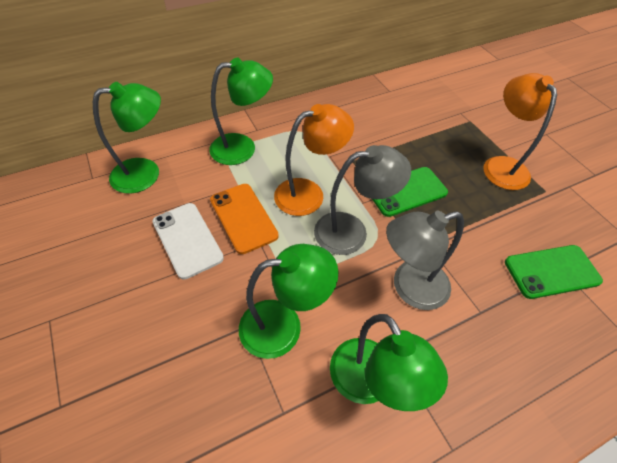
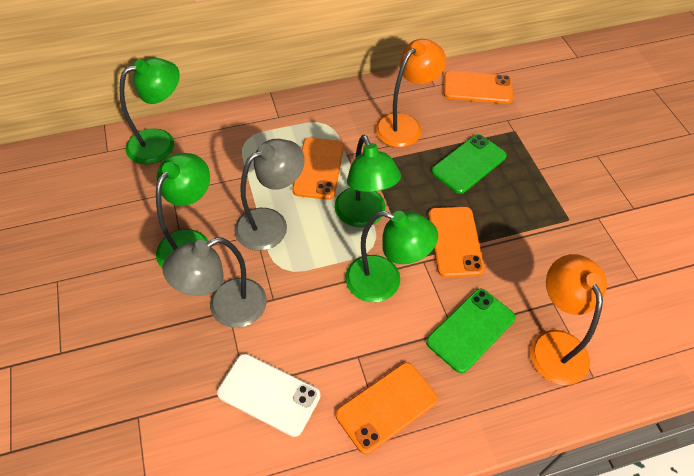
orange phone: [210,184,279,254] = 1 -> [292,137,344,200] [336,362,438,454] [428,207,485,277] [444,71,513,104] = 4

